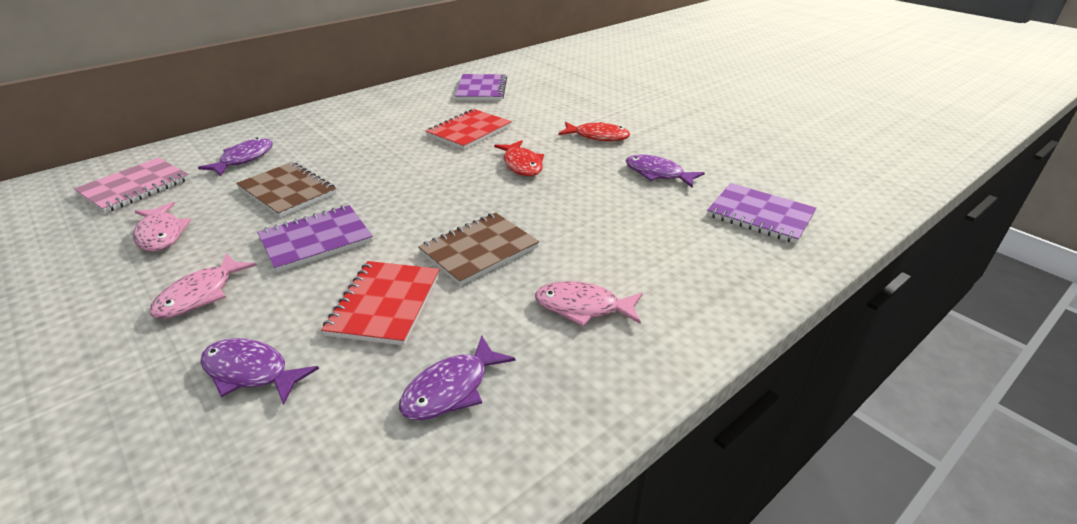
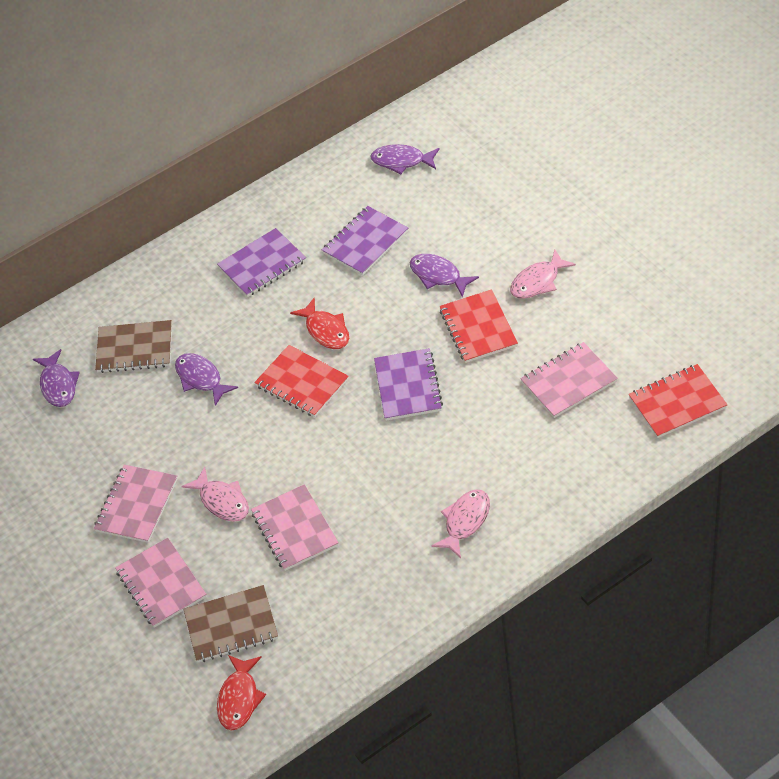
pink notebook: [74,158,190,213] = 1 -> [94,465,177,543] [115,538,207,628] [251,484,339,571] [520,342,618,418] = 4
red notebook: [321,261,440,346] [426,109,512,150] = 2 -> [254,345,349,417] [440,289,518,363] [629,364,727,438] = 3

